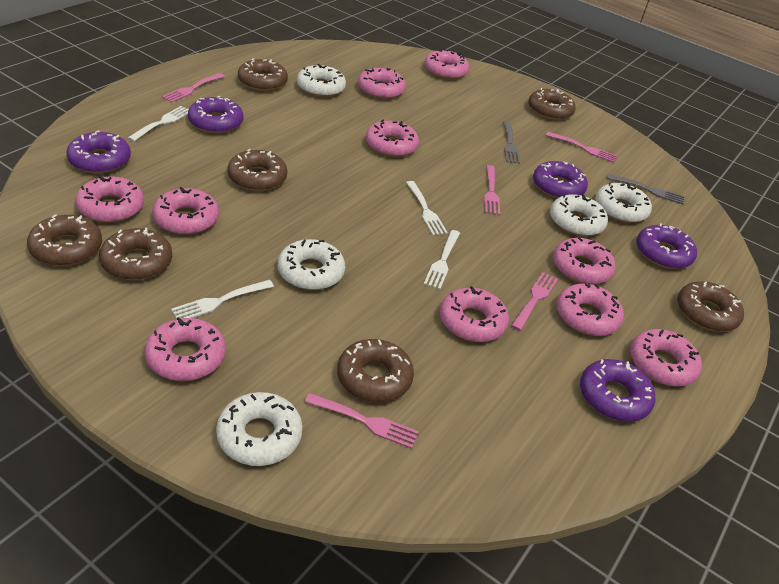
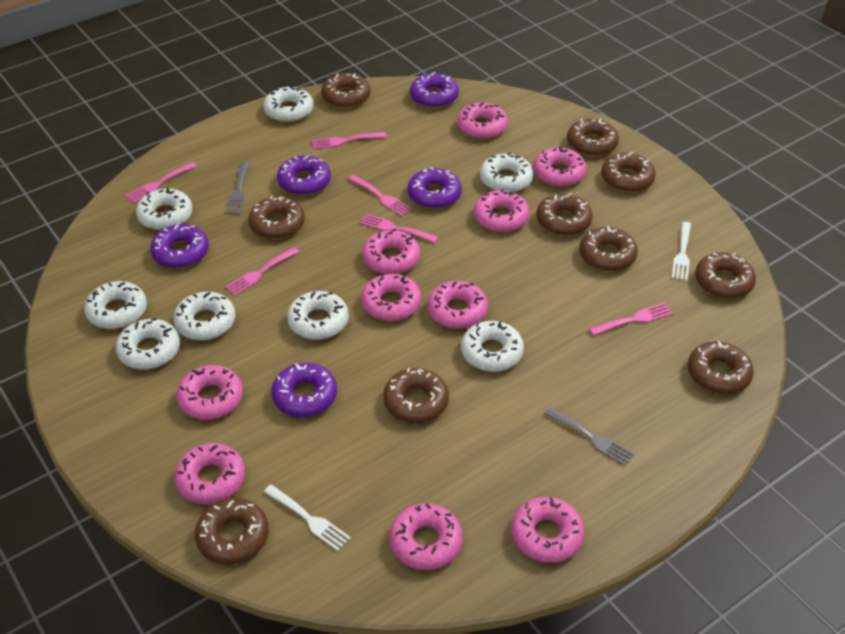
brown donut: [27,214,102,266] [99,228,172,280] [227,149,287,191] [238,58,288,91] [337,339,414,402] [528,88,576,120] [677,281,744,332] = 7 -> [195,498,269,564] [248,196,305,239] [321,73,370,108] [383,368,449,423] [536,193,593,236] [567,119,619,156] [579,226,638,271] [601,152,656,192] [688,341,754,394] [695,253,756,299] = 10
pink fork: [162,73,225,103] [305,393,419,449] [484,165,500,215] [511,272,558,331] [546,132,617,163] = 5 -> [125,162,197,203] [225,247,299,296] [311,132,387,149] [348,175,412,216] [359,214,438,243] [589,303,673,336] = 6
white donut: [216,392,302,466] [278,239,345,290] [297,64,346,97] [550,194,608,236] [595,182,652,223] = 5 -> [84,281,147,329] [116,318,180,370] [136,187,193,230] [173,292,236,341] [263,86,313,122] [287,291,349,340] [461,321,524,372] [480,152,534,193] = 8
white fork: [128,106,189,141] [171,280,274,319] [406,181,448,235] [424,230,460,289] = 4 -> [264,484,351,551] [672,222,691,281] = 2

